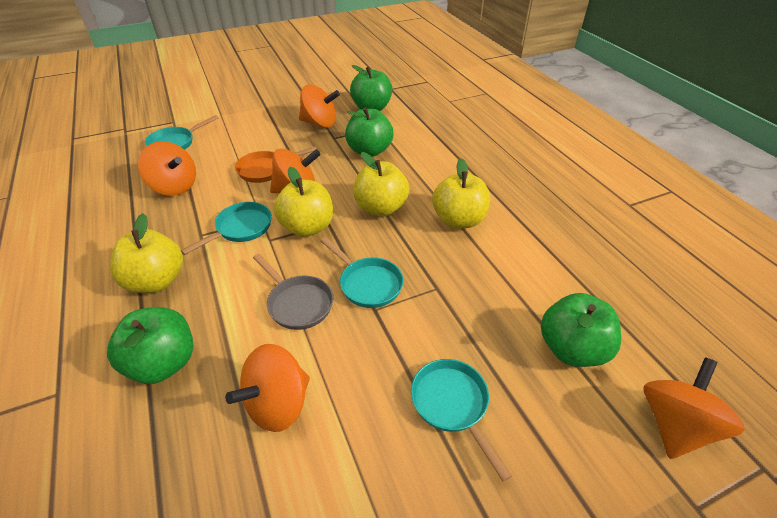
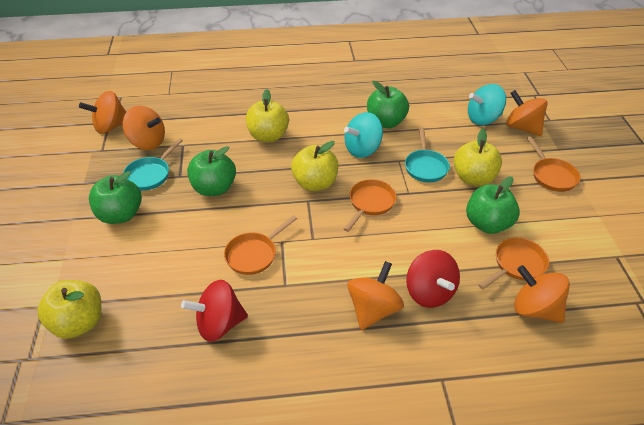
grey pan: [253,254,333,330] = 1 -> none = 0
orange pan: [235,146,317,183] = 1 -> [224,215,297,275] [344,179,397,232] [478,237,549,289] [527,136,580,192] = 4
red spinning top: none = 0 -> [181,280,248,342] [406,250,460,308] = 2
turquoise pan: [145,115,218,150] [181,202,272,255] [321,237,403,308] [411,359,512,482] = 4 -> [123,138,183,191] [405,127,450,182] = 2
turquoise spinning top: none = 0 -> [344,112,383,158] [468,84,506,125] = 2

